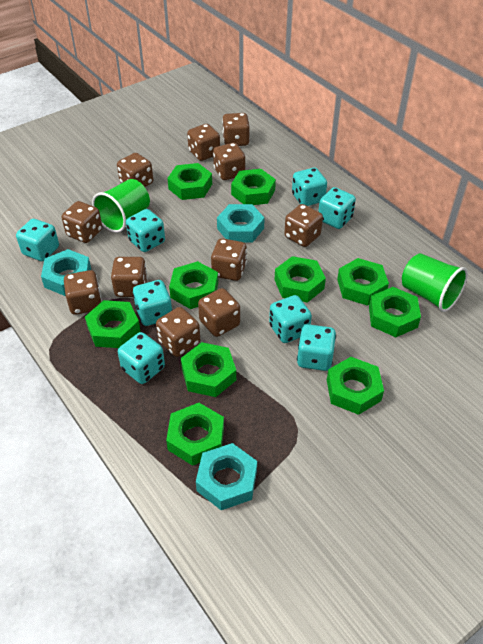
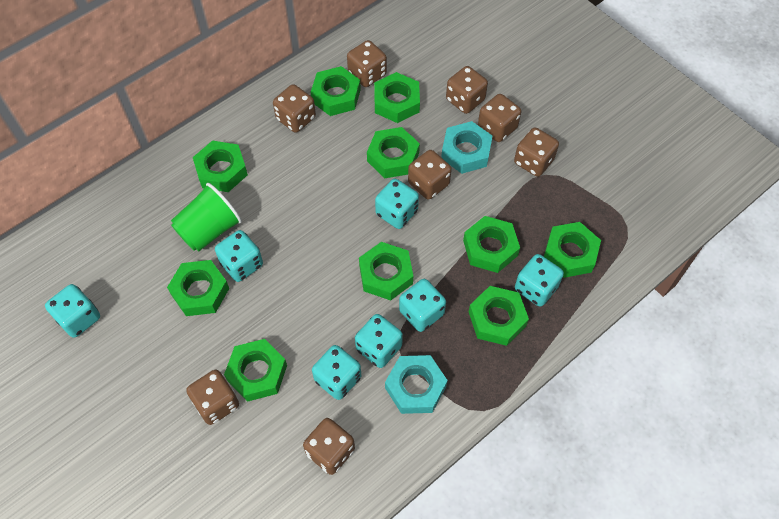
brown dice: [62,201,102,243] [64,270,102,315] [111,257,148,297] [117,153,153,187] [156,307,200,357] [187,124,220,161] [198,288,240,337] [211,238,247,281] [213,143,245,180] [222,113,250,146] [284,204,323,247] = 11 -> [186,370,239,425] [273,84,316,133] [303,418,355,475] [347,40,387,87] [408,150,452,200] [446,66,488,114] [478,94,521,142] [514,127,559,177] = 8
green cup: [92,179,150,233] [402,253,468,312] = 2 -> [171,183,242,251] = 1
turquoise dice: [16,219,59,261] [118,332,165,384] [126,209,165,252] [133,280,172,326] [269,295,312,343] [292,168,327,206] [297,324,336,371] [318,187,356,229] = 8 -> [45,284,100,338] [215,230,263,282] [312,345,361,400] [355,314,403,368] [375,179,419,229] [399,279,446,332] [515,254,564,307] = 7
turquoise nut: [41,249,91,296] [196,443,257,510] [217,204,265,243] = 3 -> [385,355,448,414] [441,121,492,174] = 2

